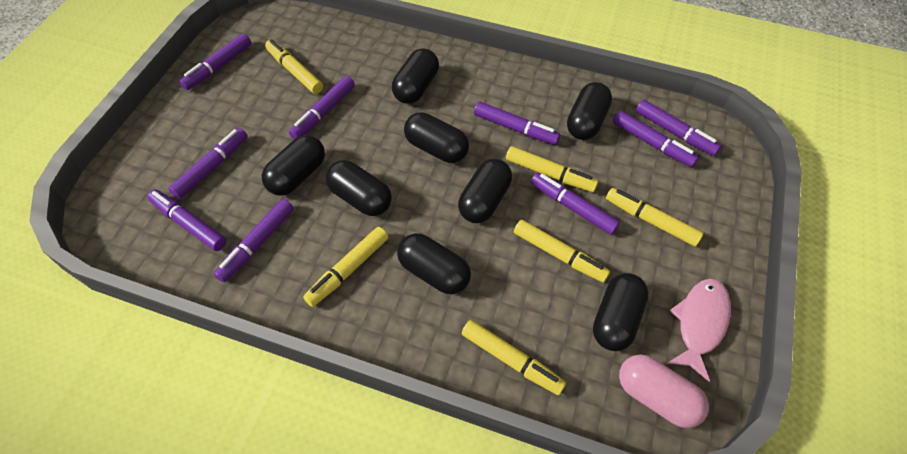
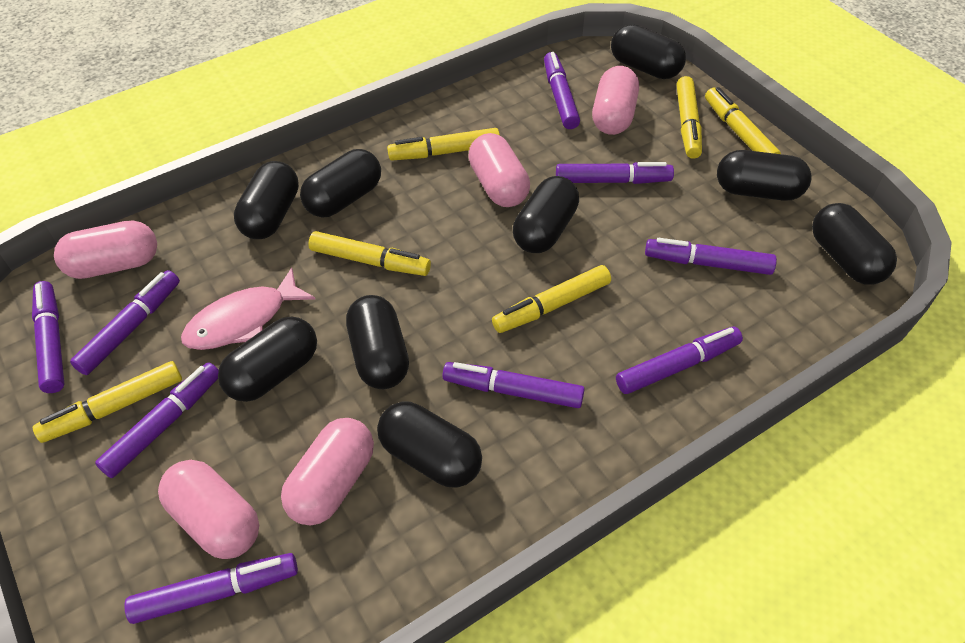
black capsule: [262,135,325,196] [326,160,392,216] [392,48,439,104] [397,233,471,294] [404,112,469,163] [458,159,512,223] [567,82,612,140] [593,273,649,351] = 8 -> [218,317,317,402] [234,161,299,239] [300,149,381,217] [346,295,409,389] [377,402,482,488] [513,176,579,253] [611,24,686,79] [717,150,812,201] [812,203,897,284] = 9
pink capsule: [619,354,709,428] = 1 -> [54,221,157,279] [158,460,259,559] [281,418,374,525] [468,133,530,207] [592,66,639,135] = 5

